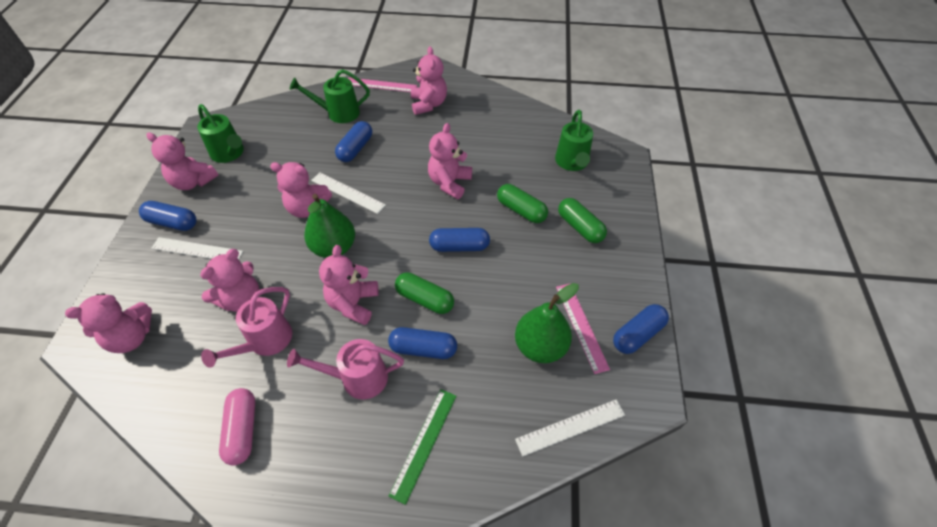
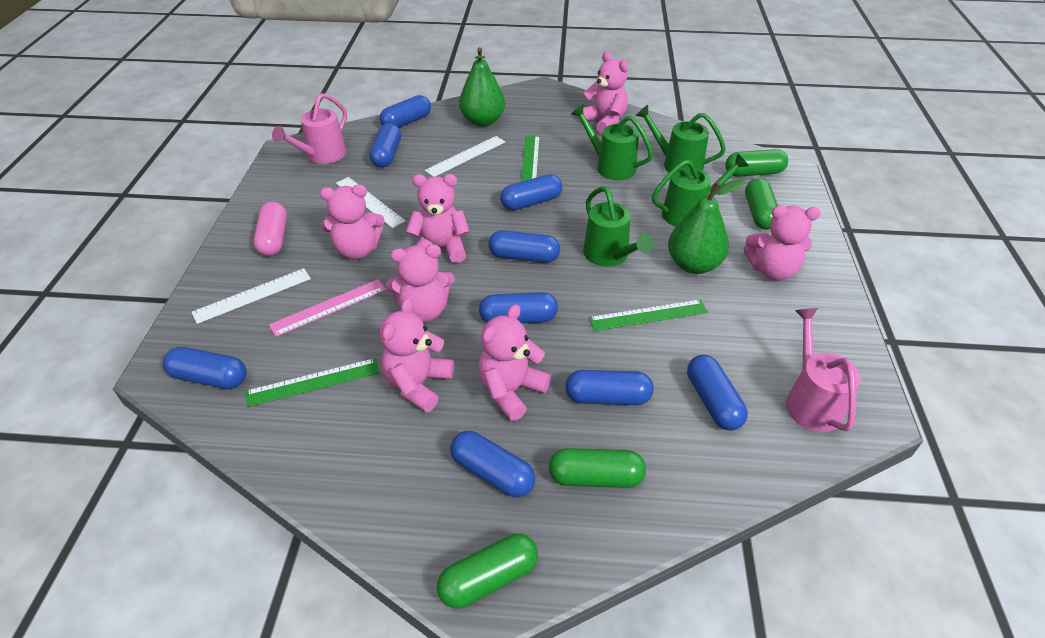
blue capsule: [139,201,196,231] [335,121,372,162] [388,327,457,359] [429,228,490,252] [613,304,669,354] = 5 -> [163,347,246,389] [370,123,401,168] [380,95,431,128] [450,431,535,497] [479,292,558,323] [489,230,560,263] [500,174,562,210] [565,370,654,405] [687,355,748,431] = 9
green capsule: [395,272,454,314] [497,184,548,223] [558,198,607,243] = 3 -> [437,533,538,609] [549,448,646,488] [725,149,788,177] [745,178,778,230] = 4
green ruler: [389,389,457,505] = 1 -> [245,358,380,407] [521,135,540,182] [589,299,708,331] = 3
green watering can: [197,104,244,163] [290,69,370,123] [555,110,593,171] = 3 -> [571,104,653,180] [583,187,654,267] [636,105,726,172] [652,153,749,227] = 4
pink ruler: [348,78,417,92] [556,284,610,374] = 2 -> [269,279,386,337] = 1

